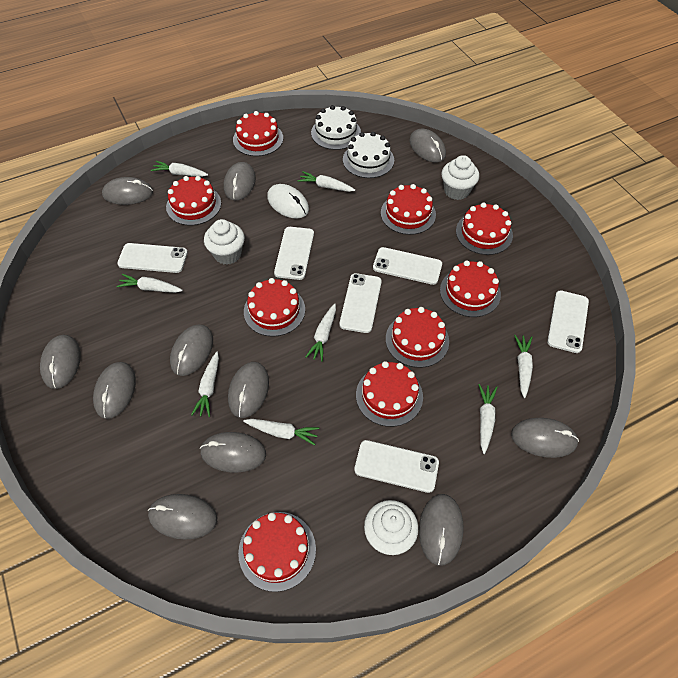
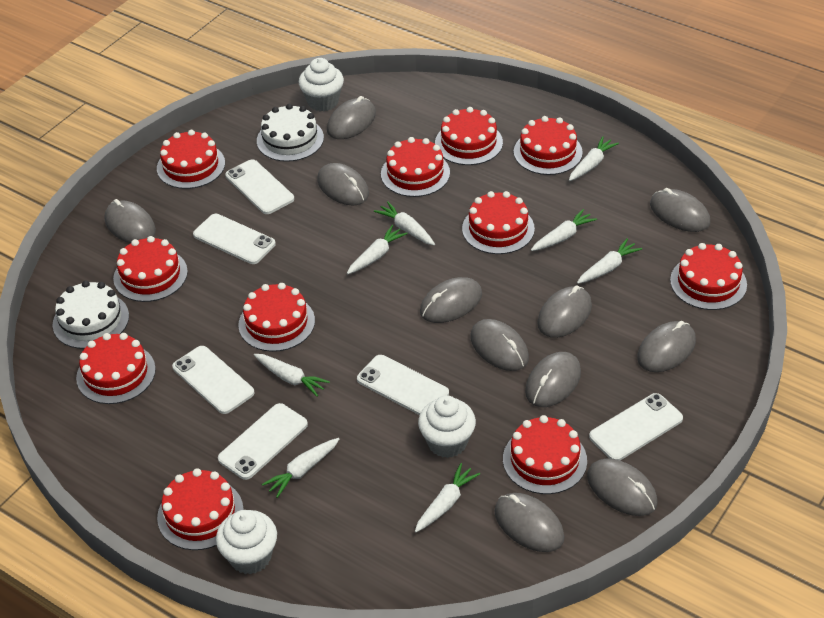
red cake: [166,176,221,225] [233,111,283,156] [238,512,316,592] [244,278,305,337] [356,361,423,427] [381,184,436,235] [386,307,449,368] [440,260,501,317] [456,203,513,255] = 9 -> [76,333,156,404] [113,236,188,302] [157,130,225,189] [157,468,244,550] [238,283,315,352] [381,137,450,197] [435,107,503,165] [462,191,535,254] [503,415,587,494] [514,116,583,175] [670,243,747,310] = 11
white mouse: [267,184,309,219] = 1 -> none = 0

